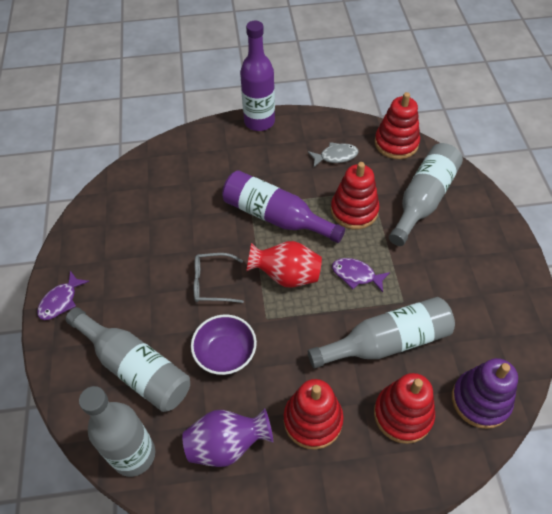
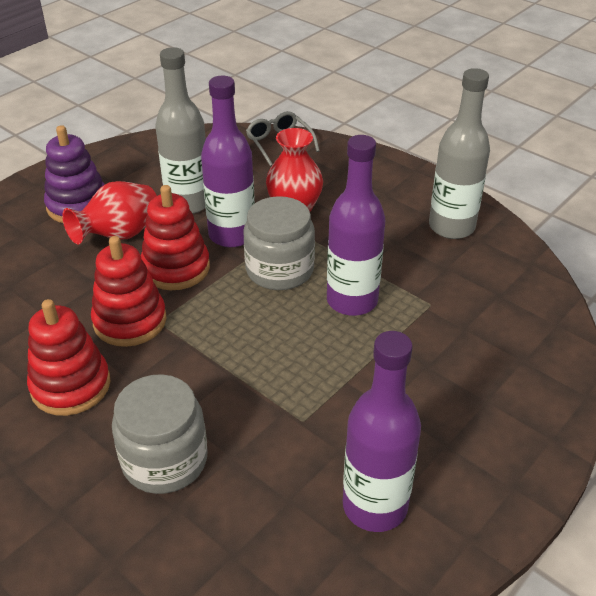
grey bottle: [66,307,190,412] [79,386,155,477] [308,297,455,368] [389,143,463,246] = 4 -> [155,47,206,214] [429,68,490,239] = 2
grey fish: [308,142,359,168] = 1 -> none = 0
grey jar: none = 0 -> [112,374,208,494] [244,196,315,290] = 2
purple bottle: [222,170,345,243] [240,21,275,131] = 2 -> [201,76,255,248] [327,135,385,316] [343,331,421,532] = 3
purple bowl: [191,314,257,375] = 1 -> none = 0
purple fish: [37,271,89,320] [332,258,390,292] = 2 -> none = 0
purple vase: [182,408,273,467] = 1 -> none = 0
red stacking toy: [284,379,344,450] [331,162,379,229] [374,373,435,444] [375,92,420,159] = 4 -> [27,299,110,416] [91,236,167,347] [141,185,210,290] = 3
red vase: [246,241,322,287] = 1 -> [62,181,157,244] [266,128,323,212] = 2

